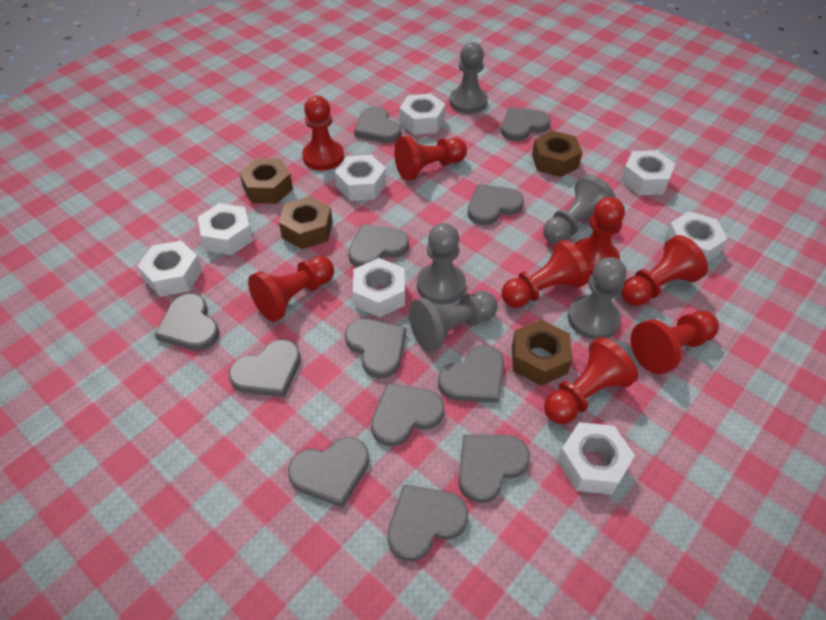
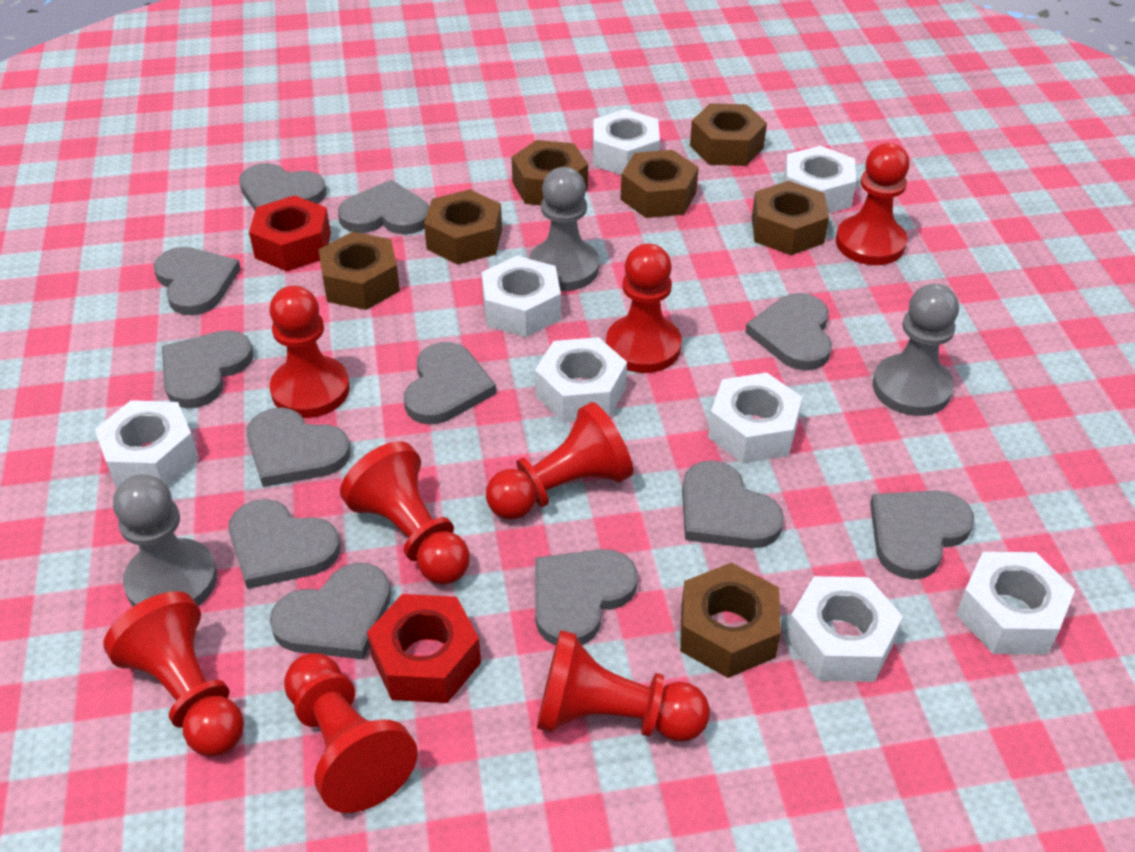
brown nut: [239,158,293,204] [279,196,333,249] [512,320,573,386] [532,131,582,177] = 4 -> [318,232,400,310] [424,190,502,265] [512,140,588,205] [620,150,699,218] [680,563,781,678] [690,103,767,166] [752,181,829,255] = 7
grey pawn: [409,291,498,352] [417,223,466,304] [449,42,488,114] [543,175,616,244] [568,257,627,340] = 5 -> [113,474,217,606] [529,167,599,291] [873,284,959,416] = 3
red nut: none = 0 -> [249,195,331,271] [367,594,481,703] = 2

